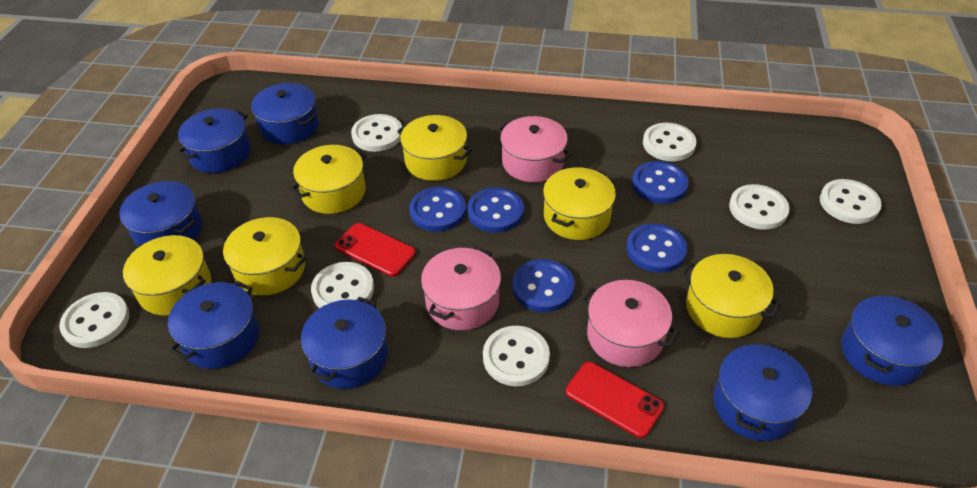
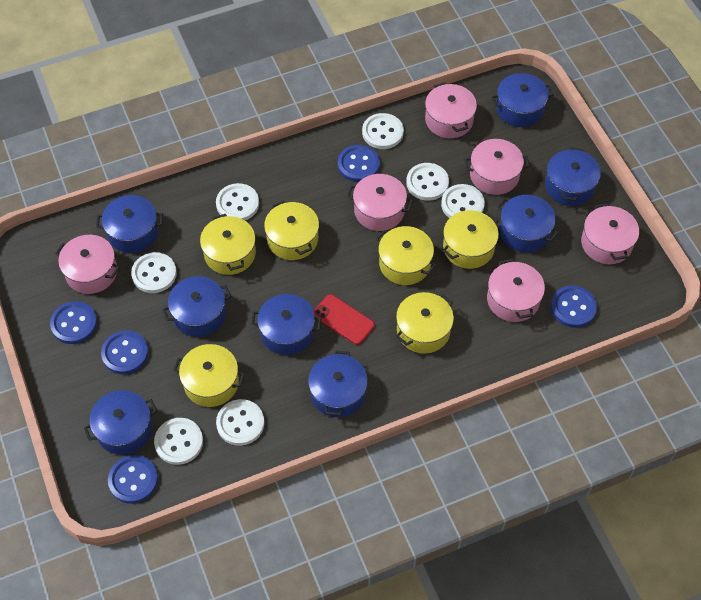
blue pot: [119,181,202,247] [168,281,259,369] [177,108,251,173] [251,83,319,144] [301,297,388,389] [713,342,812,441] [841,296,943,386] = 7 -> [84,390,157,455] [96,195,163,253] [162,276,231,337] [251,294,322,355] [308,350,368,417] [491,73,554,127] [497,195,559,253] [545,147,601,206] = 8
pink pot: [421,246,501,330] [497,116,572,182] [581,280,680,367] = 3 -> [55,235,120,294] [347,174,413,231] [425,83,477,138] [464,139,529,195] [487,259,545,322] [581,203,639,264] = 6
red phone: [335,223,416,277] [566,362,664,438] = 2 -> [314,294,375,345] = 1

